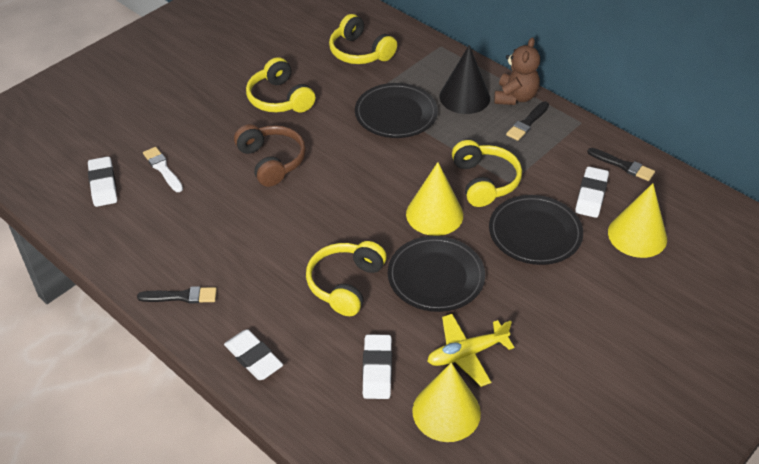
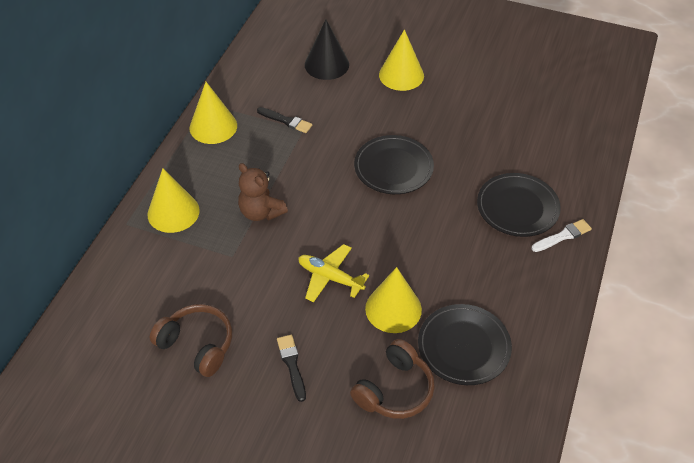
black brush: [137,286,217,303] [506,101,549,141] [587,148,655,181] = 3 -> [257,107,312,133] [277,335,306,402] = 2
brown headphones: [234,124,306,187] = 1 -> [149,304,232,377] [350,339,435,419] = 2
white eraser: [88,157,117,207] [224,329,283,380] [363,334,392,399] [575,167,609,218] = 4 -> none = 0
yellow cone: [406,162,463,236] [412,362,481,442] [608,183,667,258] = 3 -> [147,169,200,233] [189,82,237,144] [365,267,422,333] [379,29,424,91] = 4
yellow headphones: [246,57,315,113] [306,241,387,316] [329,14,397,64] [452,140,522,207] = 4 -> none = 0

